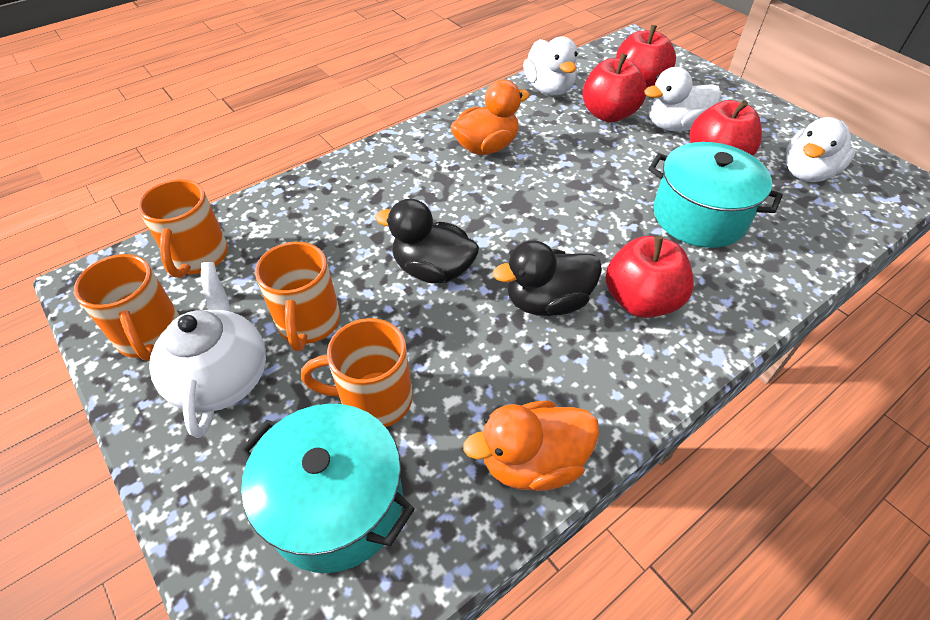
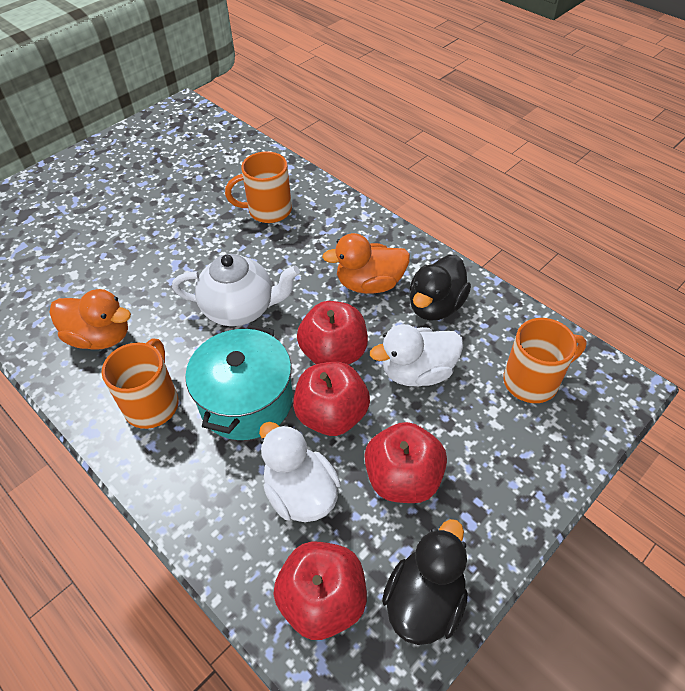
orange mug: [74,254,180,361] [138,179,228,278] [255,242,340,351] [301,318,413,427] = 4 -> [102,338,179,429] [225,151,292,223] [503,318,587,403] = 3
turquoise pot: [240,404,415,573] [648,142,783,248] = 2 -> [185,324,293,440] = 1
white duck: [523,36,578,95] [644,67,721,132] [786,117,856,182] = 3 -> [259,422,341,522] [370,324,463,386] = 2

